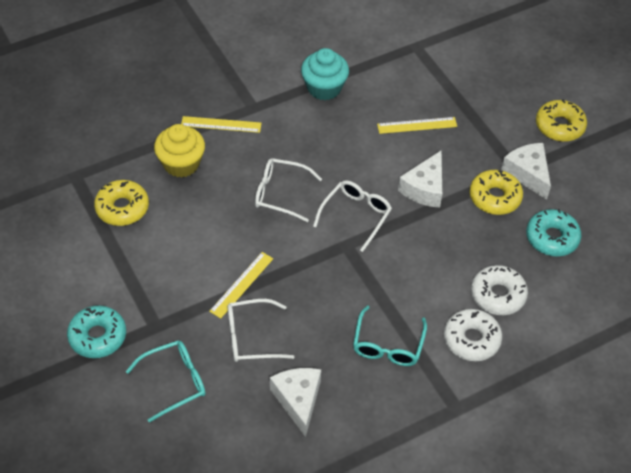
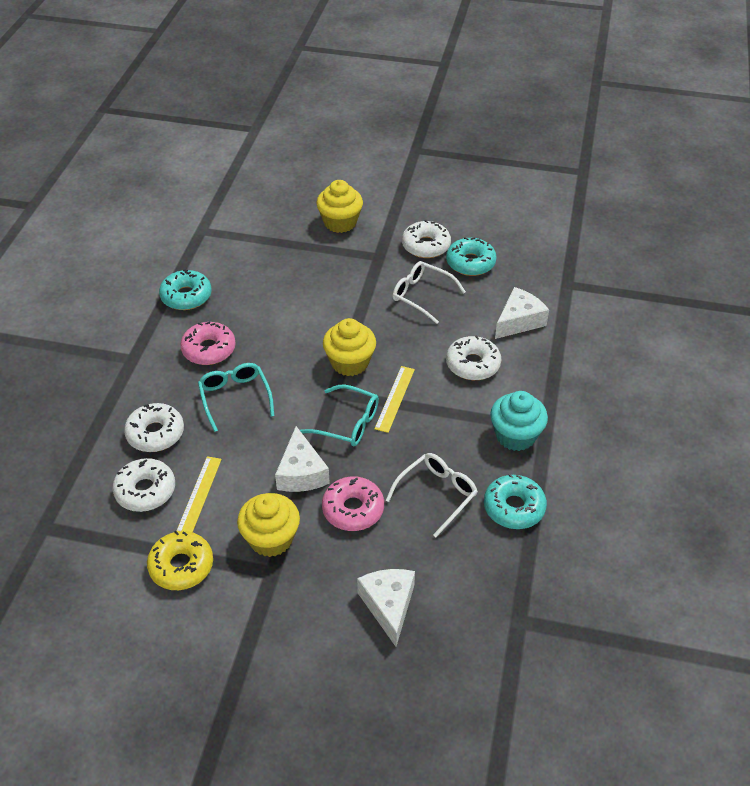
pink donut: none = 0 -> [180,322,236,365] [322,476,384,531] = 2
turquoise donut: [67,305,126,358] [526,209,581,257] = 2 -> [159,269,212,310] [446,237,497,276] [484,474,547,529] = 3
white donut: [444,309,502,361] [471,265,528,315] = 2 -> [112,458,175,512] [124,403,184,452] [402,220,451,258] [446,335,501,380] = 4
white glasses: [228,299,294,362] [255,158,322,222] [313,180,392,252] = 3 -> [386,453,478,537] [392,261,466,324] = 2
yellow cupcake: [154,124,205,178] = 1 -> [237,493,300,557] [316,180,363,233] [323,318,376,376] = 3
yellow donut: [94,180,149,226] [470,170,523,215] [536,99,587,142] = 3 -> [147,531,213,590] = 1
yellow ruler: [181,116,262,133] [209,252,273,319] [377,117,457,134] = 3 -> [177,456,222,532] [374,366,415,433] = 2

